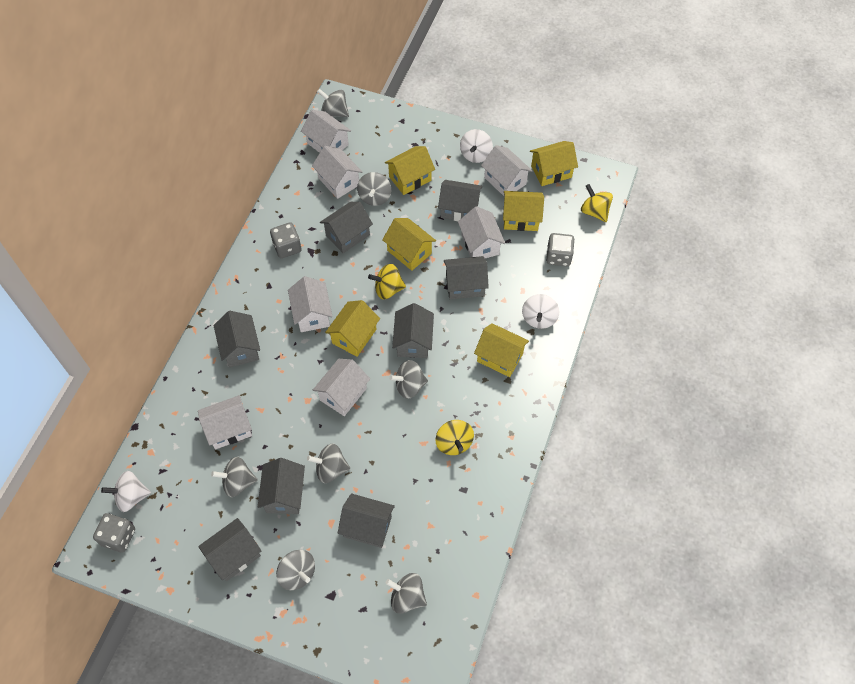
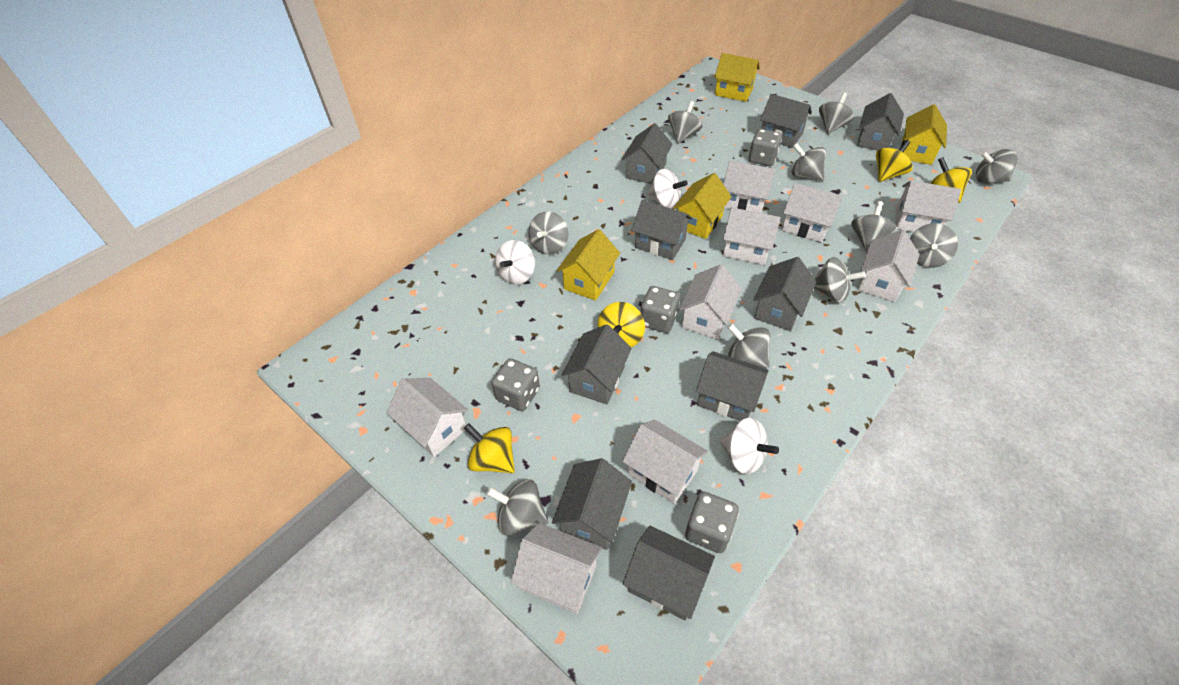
grey dice: [93,513,135,552] [270,222,301,258] [546,233,575,266] = 3 -> [492,358,540,411] [640,286,680,333] [685,491,739,553] [749,129,782,166] = 4
grey house: [198,518,261,581] [213,311,260,367] [258,458,305,514] [320,202,373,253] [338,494,395,548] [392,303,434,358] [438,180,483,221] [444,256,489,299] = 8 -> [552,458,632,550] [562,324,632,404] [622,123,673,184] [623,526,715,621] [631,200,692,260] [696,351,769,421] [753,257,816,331] [760,94,812,148] [857,93,904,151] = 9
grey spinning top: [211,457,258,497] [276,550,315,590] [307,444,350,483] [317,89,349,117] [357,172,391,206] [386,573,427,614] [389,360,428,399] = 7 -> [486,479,548,536] [528,211,568,255] [668,101,702,143] [727,323,770,368] [792,143,826,181] [814,257,866,302] [819,92,855,134] [851,201,897,252] [910,223,958,268] [976,149,1018,184] = 10
white house: [198,395,252,450] [288,276,333,332] [301,110,351,153] [312,146,362,199] [313,359,370,416] [458,206,505,258] [481,145,532,196] = 7 -> [386,378,468,457] [510,523,602,614] [622,420,708,504] [679,264,742,339] [723,161,775,213] [723,207,781,265] [782,183,842,243] [858,230,919,302] [896,181,961,232] = 9
yellow house: [325,300,380,357] [382,218,436,271] [385,146,435,195] [474,323,529,377] [503,191,544,231] [530,141,578,186] = 6 -> [557,229,620,301] [673,173,731,239] [714,53,760,102] [901,104,947,165] = 4
yellow spinning top: [368,264,406,299] [435,420,474,455] [581,184,613,222] = 3 -> [464,423,515,473] [598,302,645,347] [876,140,913,182] [930,157,972,203] = 4

